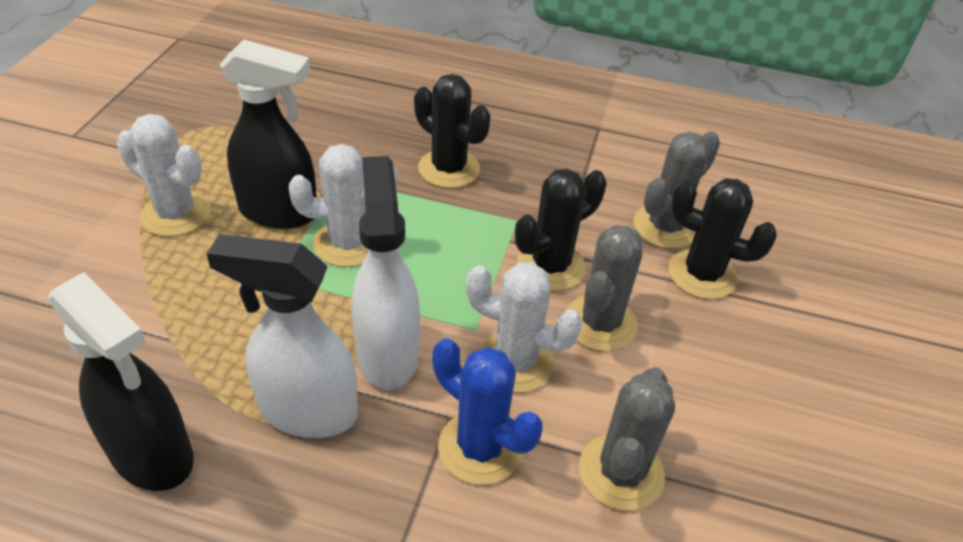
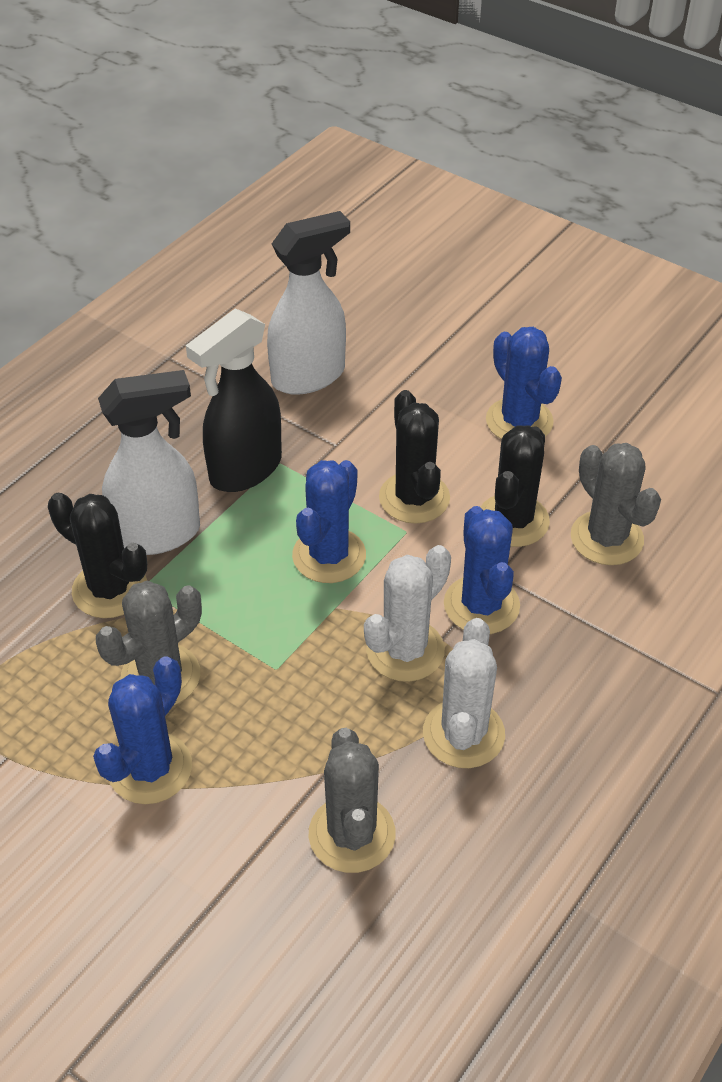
black spray bottle: [48,272,194,491] [220,39,317,229] = 2 -> [186,308,282,492] = 1
blue cactus: [433,338,543,485] = 1 -> [93,656,192,804] [292,460,366,583] [444,506,520,634] [486,327,562,439] = 4
white cactus: [117,114,211,237] [289,144,397,267] [466,262,583,393] = 3 -> [364,545,451,682] [423,618,505,768] = 2

